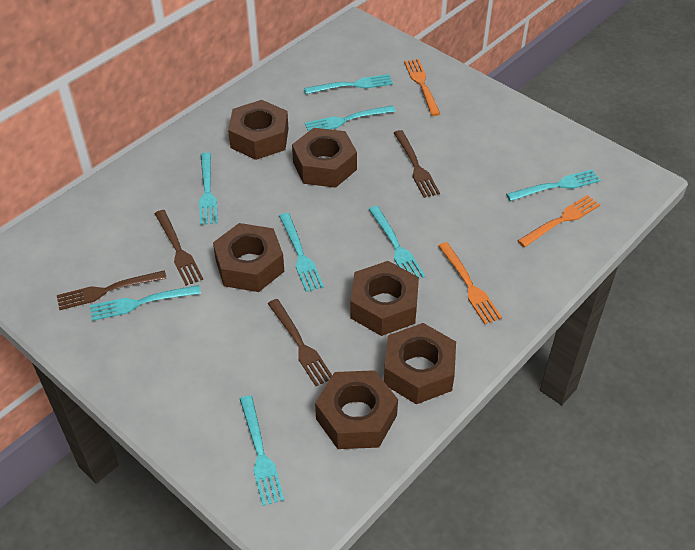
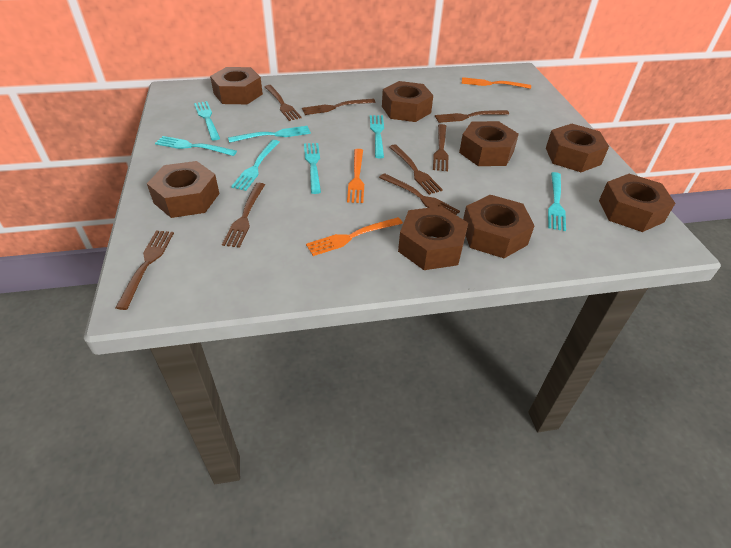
brown fork: [57,270,167,310] [155,210,203,286] [268,299,332,386] [394,130,440,198] = 4 -> [115,230,174,310] [222,183,265,248] [265,85,302,121] [302,99,376,115] [379,173,460,215] [389,144,443,195] [433,124,448,171] [435,110,509,123] = 8
brown nut: [213,223,284,292] [228,100,288,160] [292,128,357,188] [315,370,398,449] [351,261,419,336] [384,323,456,404] = 6 -> [147,161,220,218] [210,67,263,104] [382,81,433,122] [398,206,468,270] [459,121,519,166] [463,195,535,258] [546,124,609,172] [599,174,675,232] = 8
turquoise fork: [90,285,201,321] [199,152,218,225] [240,395,284,506] [279,213,324,292] [304,74,393,94] [305,105,396,131] [369,206,425,279] [506,169,601,201] = 8 -> [155,136,237,156] [194,101,220,141] [228,126,311,143] [231,140,279,191] [304,143,321,194] [370,115,384,158] [548,172,566,231] = 7

